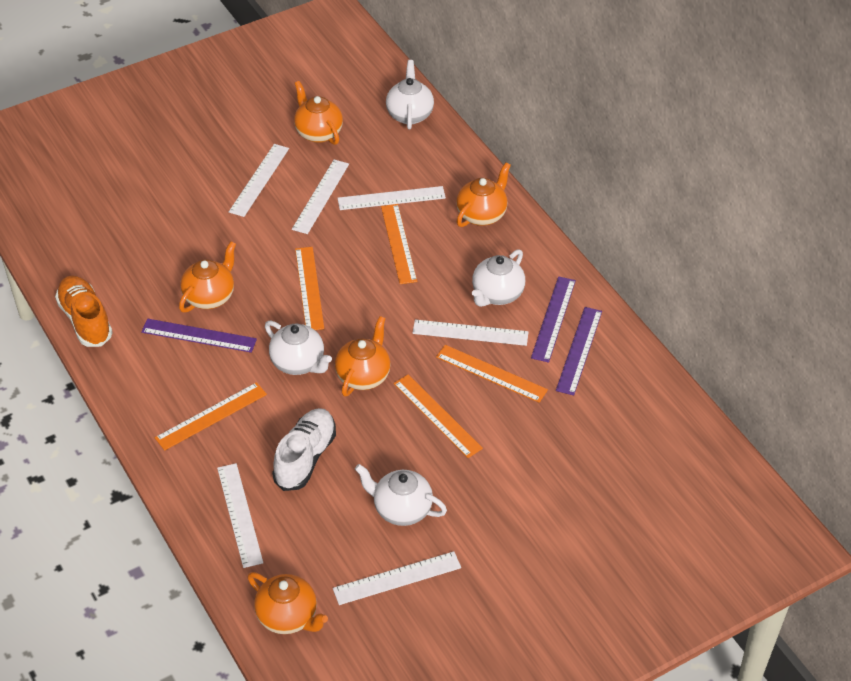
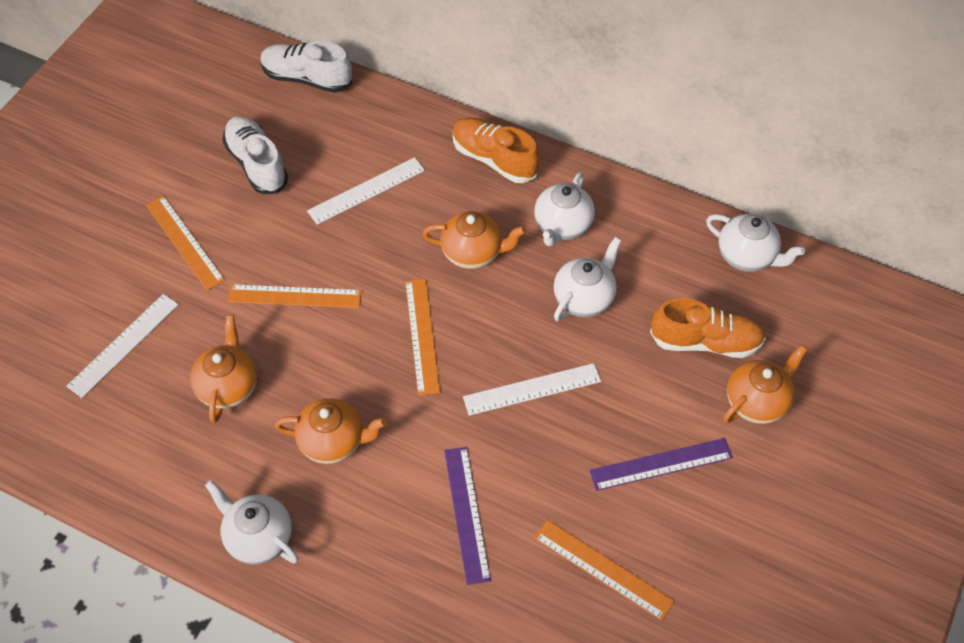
orange ruler: [155,382,267,451] [295,247,324,330] [381,204,417,284] [394,374,483,458] [436,345,548,403] = 5 -> [146,196,225,290] [227,284,361,308] [405,279,440,395] [534,520,674,621] = 4
orange shoe: [55,276,113,347] = 1 -> [453,117,540,183] [650,298,766,358] = 2
orange teapot: [179,241,236,313] [248,572,328,634] [294,81,343,145] [335,316,390,397] [456,163,511,227] = 5 -> [190,315,257,423] [275,398,387,464] [423,211,526,269] [723,344,808,424] = 4
purple ruler: [141,319,257,353] [531,276,576,363] [556,307,602,395] = 3 -> [444,447,491,585] [589,438,733,491] = 2
white ruler: [217,463,263,568] [229,144,289,217] [292,160,349,234] [333,551,461,605] [338,186,446,210] [412,320,528,346] = 6 -> [66,294,179,398] [307,157,425,225] [463,363,601,416] = 3
white shoe: [272,408,336,491] = 1 -> [222,116,288,194] [260,41,352,93] = 2

